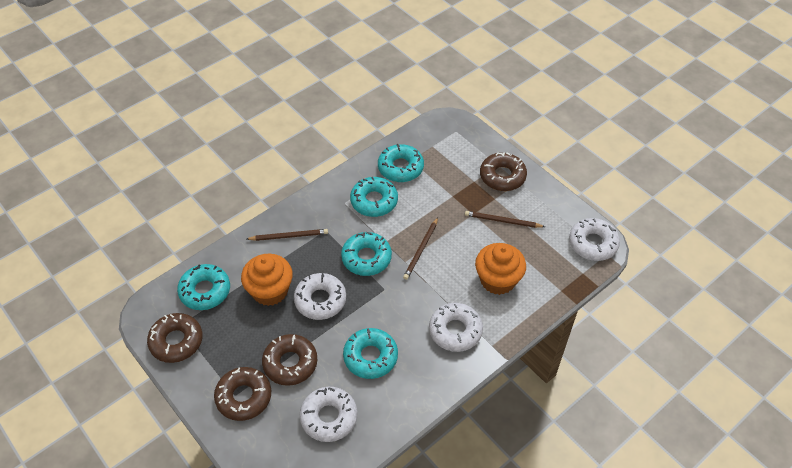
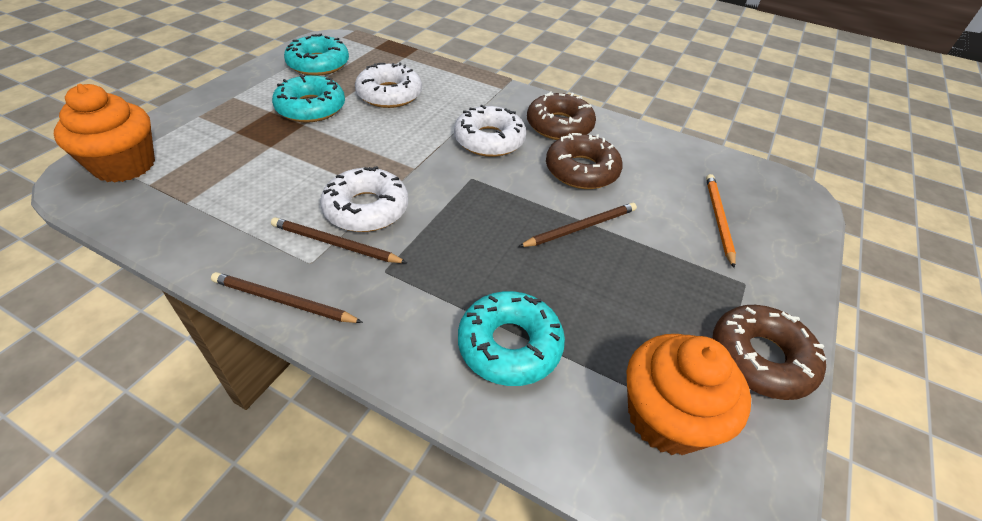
brown donut: [147,313,203,363] [214,367,271,421] [262,334,317,386] [480,152,527,191] = 4 -> [527,91,596,140] [546,133,623,189] [713,305,826,400] = 3
orange pencil: none = 0 -> [706,174,736,268] = 1
turquoise donut: [177,264,230,310] [341,232,392,276] [343,328,398,379] [350,177,398,217] [378,144,424,182] = 5 -> [272,74,345,123] [284,34,349,76] [458,291,565,386] = 3
white donut: [294,273,346,320] [300,387,357,442] [429,303,483,352] [569,218,620,261] = 4 -> [320,166,408,232] [355,63,422,108] [454,105,526,157] = 3

